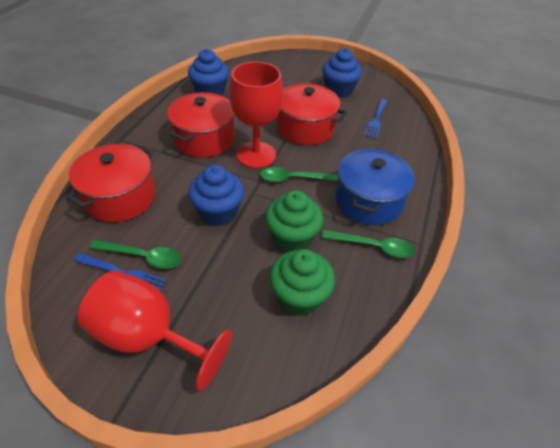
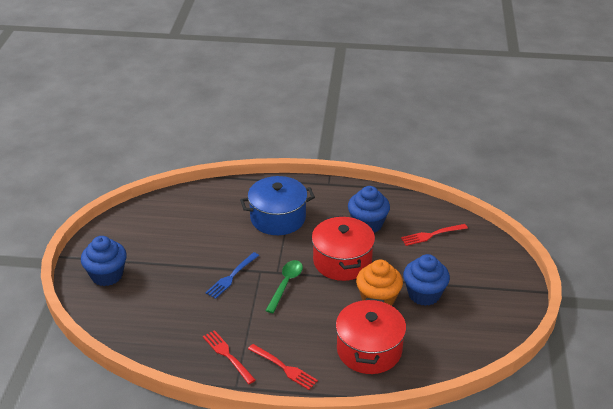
blue fork: [73,253,167,291] [364,99,387,139] = 2 -> [205,252,259,299] = 1
green cupcake: [265,190,323,252] [270,249,335,316] = 2 -> none = 0
green spoon: [90,240,181,269] [260,167,339,182] [322,230,415,258] = 3 -> [265,260,303,313] = 1
orange cupcake: none = 0 -> [356,259,403,306] = 1
red fork: none = 0 -> [203,330,255,384] [248,344,318,390] [401,224,468,246] = 3
red goblet: [77,271,232,391] [229,62,283,168] = 2 -> none = 0
red pot: [66,144,156,222] [167,92,235,157] [277,83,347,145] = 3 -> [312,216,375,281] [336,298,406,374] = 2

